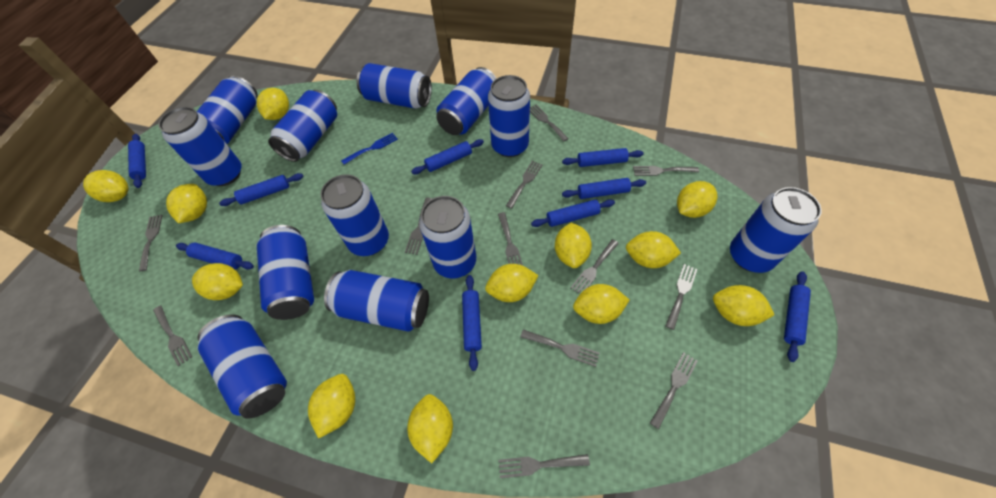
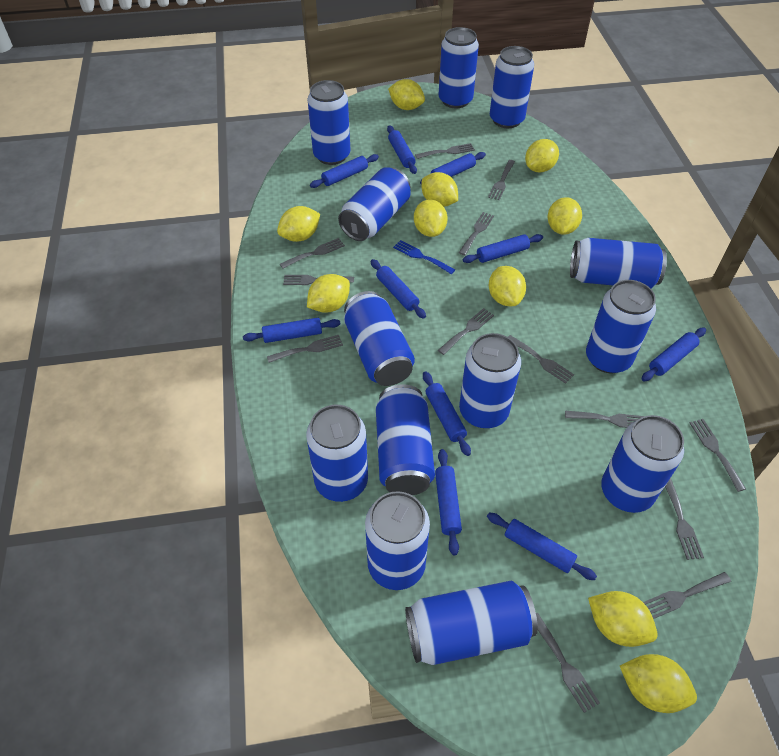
blue can: [159,107,241,186] [197,76,258,144] [197,314,287,419] [257,225,314,320] [268,90,337,162] [321,174,389,256] [324,270,429,332] [356,63,432,109] [419,196,476,278] [436,67,497,135] [488,75,530,157] [730,187,822,273] = 12 -> [306,405,368,502] [307,80,351,165] [338,167,411,241] [344,291,415,386] [365,491,430,590] [376,384,435,495] [405,581,538,665] [438,27,479,108] [459,333,521,428] [490,46,534,128] [570,238,667,288] [586,280,656,373] [601,415,684,513] = 13
blue rolling pin: [128,134,146,188] [176,243,254,270] [219,173,304,206] [411,139,484,174] [462,275,482,371] [531,199,615,227] [562,148,644,167] [562,178,646,199] [784,271,811,362] = 9 -> [243,318,340,343] [310,154,379,188] [371,259,426,319] [387,125,417,174] [420,152,486,184] [423,371,471,456] [435,449,462,556] [463,234,543,263] [487,513,597,580] [641,327,706,381] = 10
grey fork: [139,215,163,271] [153,306,192,366] [405,197,432,255] [498,212,523,266] [499,454,590,478] [506,161,543,209] [520,329,600,367] [530,105,569,141] [570,239,619,294] [633,166,699,176] [650,352,697,429] [665,264,697,330] = 12 -> [267,335,343,363] [280,238,345,269] [283,275,354,285] [415,143,475,159] [438,308,494,355] [459,212,494,255] [488,160,515,200] [508,335,574,384] [536,613,600,713] [565,411,644,428] [643,572,731,619] [665,478,704,560] [690,419,746,492] = 13
yellow lemon: [83,170,128,202] [166,184,207,223] [192,263,243,300] [257,88,289,120] [308,374,355,439] [407,394,453,463] [485,264,539,302] [555,223,592,268] [573,284,629,324] [626,231,681,268] [677,181,718,218] [713,285,774,326] = 12 -> [277,206,320,242] [307,274,350,313] [388,79,425,110] [414,200,448,237] [421,172,458,207] [489,266,526,306] [525,139,559,172] [548,197,582,235] [588,591,658,647] [620,654,697,713] = 10

